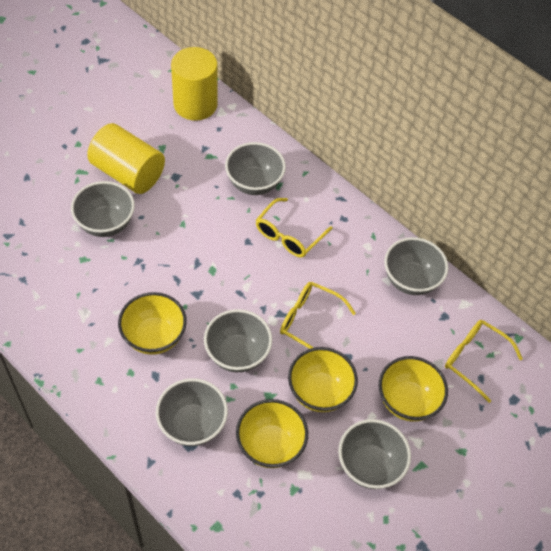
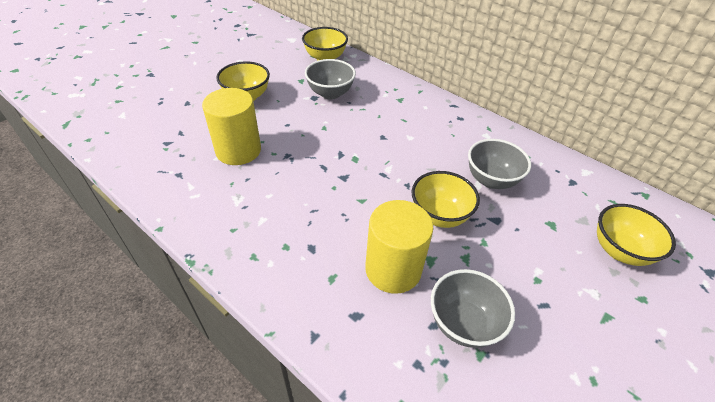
grey bowl: [71,181,135,237] [156,378,228,446] [204,309,272,372] [225,142,286,195] [338,419,411,489] [384,237,448,295] = 6 -> [305,59,356,100] [431,269,515,348] [468,139,531,189] = 3
yellow glasses: [256,198,333,258] [280,282,356,349] [445,320,523,403] = 3 -> none = 0

